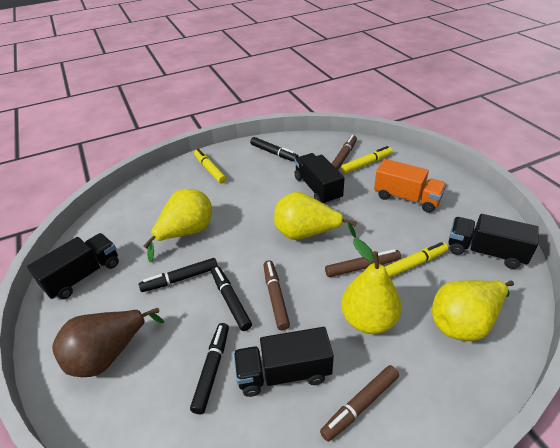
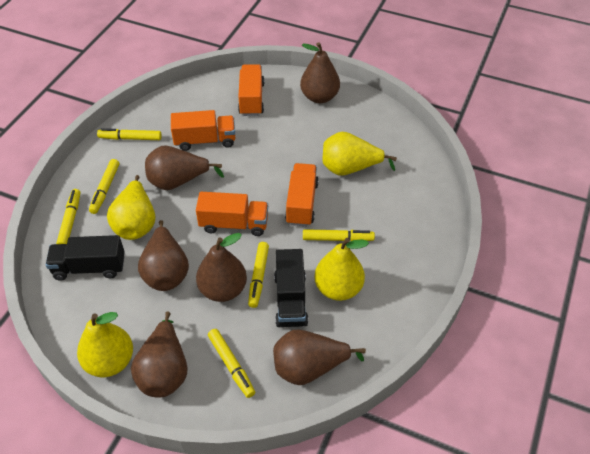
black marker: [139,258,218,292] [190,323,229,414] [211,266,252,331] [250,137,299,162] = 4 -> none = 0
black truck: [27,233,119,299] [234,327,334,397] [294,153,345,205] [449,214,539,269] = 4 -> [46,235,125,281] [274,249,308,327] = 2
brown marker: [264,260,290,330] [320,365,399,442] [325,249,401,277] [332,135,357,170] = 4 -> none = 0
brown pear: [52,308,164,377] = 1 -> [131,312,187,398] [138,220,189,291] [145,146,224,190] [196,233,247,302] [273,329,366,385] [300,42,340,103] = 6
orange truck: [374,159,446,213] = 1 -> [171,110,235,151] [196,192,268,236] [238,64,264,116] [285,163,319,226] = 4
yellow marker: [194,149,227,184] [341,146,393,173] [385,242,448,277] = 3 -> [56,189,80,244] [89,159,119,214] [97,128,162,140] [208,329,255,398] [248,242,269,308] [303,229,375,241] = 6

